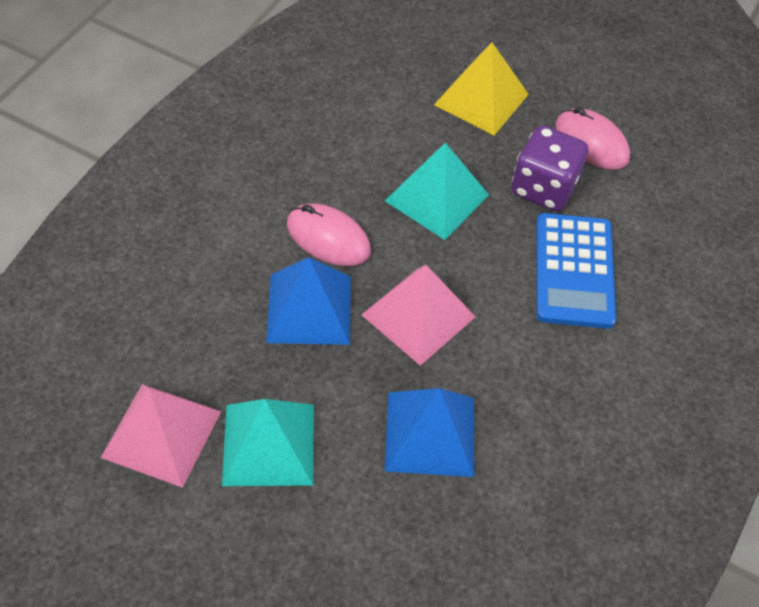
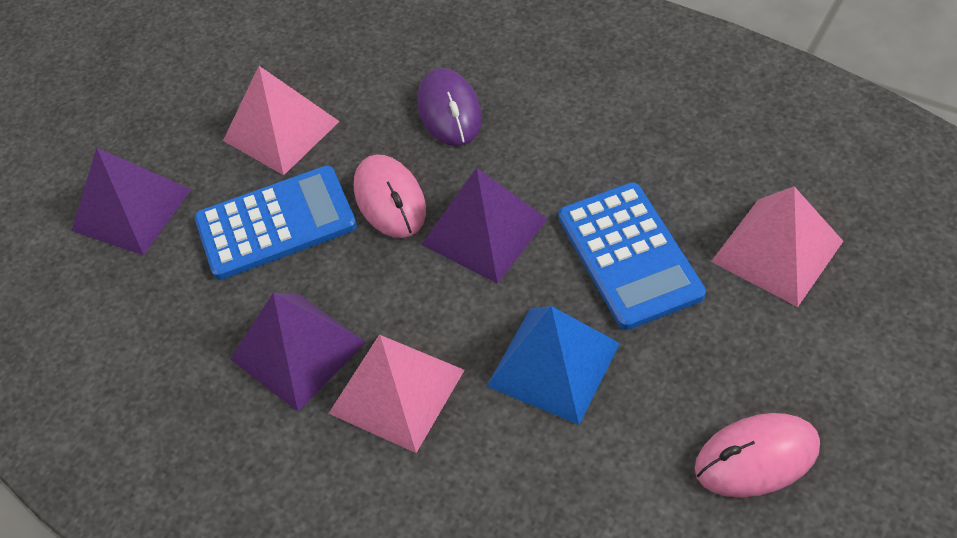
blue calculator: [536,213,616,329] = 1 -> [194,166,357,280] [558,182,706,330] = 2
blue pyramid: [266,257,351,345] [385,388,474,477] = 2 -> [487,306,620,425] = 1
pink pyramid: [101,384,221,488] [361,265,475,366] = 2 -> [223,66,340,175] [328,335,464,453] [711,186,843,307] = 3
purple dice: [511,125,588,211] = 1 -> none = 0
purple mouse: none = 0 -> [417,68,482,146] = 1
purple pyramid: none = 0 -> [71,148,192,255] [230,293,366,412] [421,168,547,284] = 3
turquoise pyramid: [222,399,314,486] [385,143,489,240] = 2 -> none = 0
yellow pyramid: [434,42,529,136] = 1 -> none = 0

